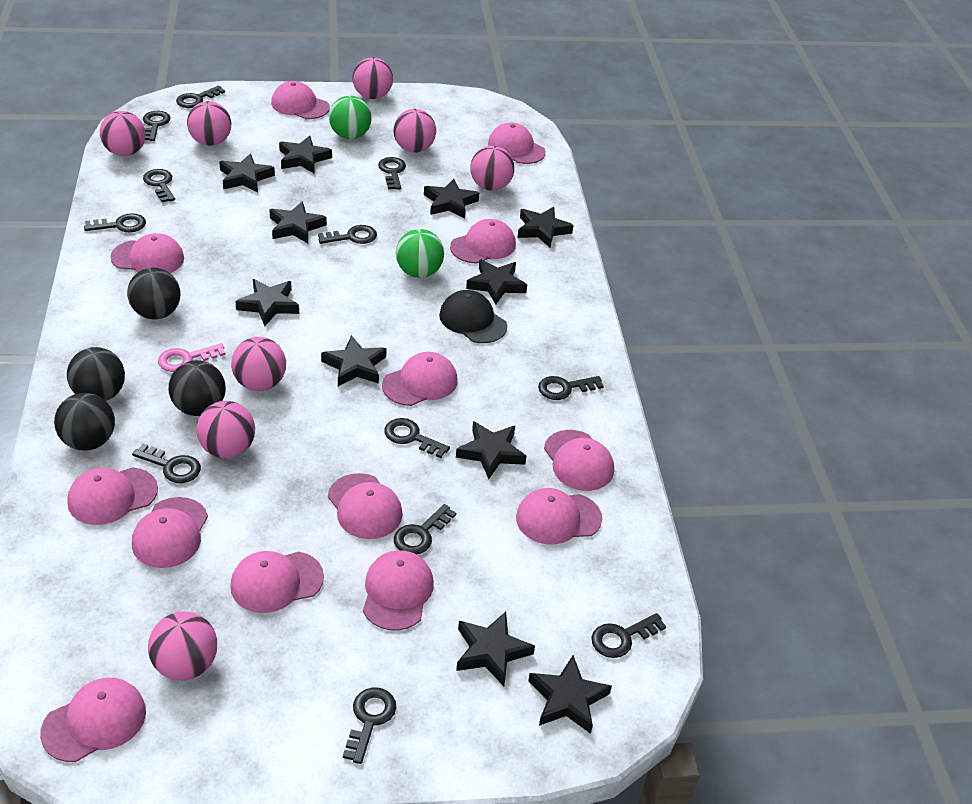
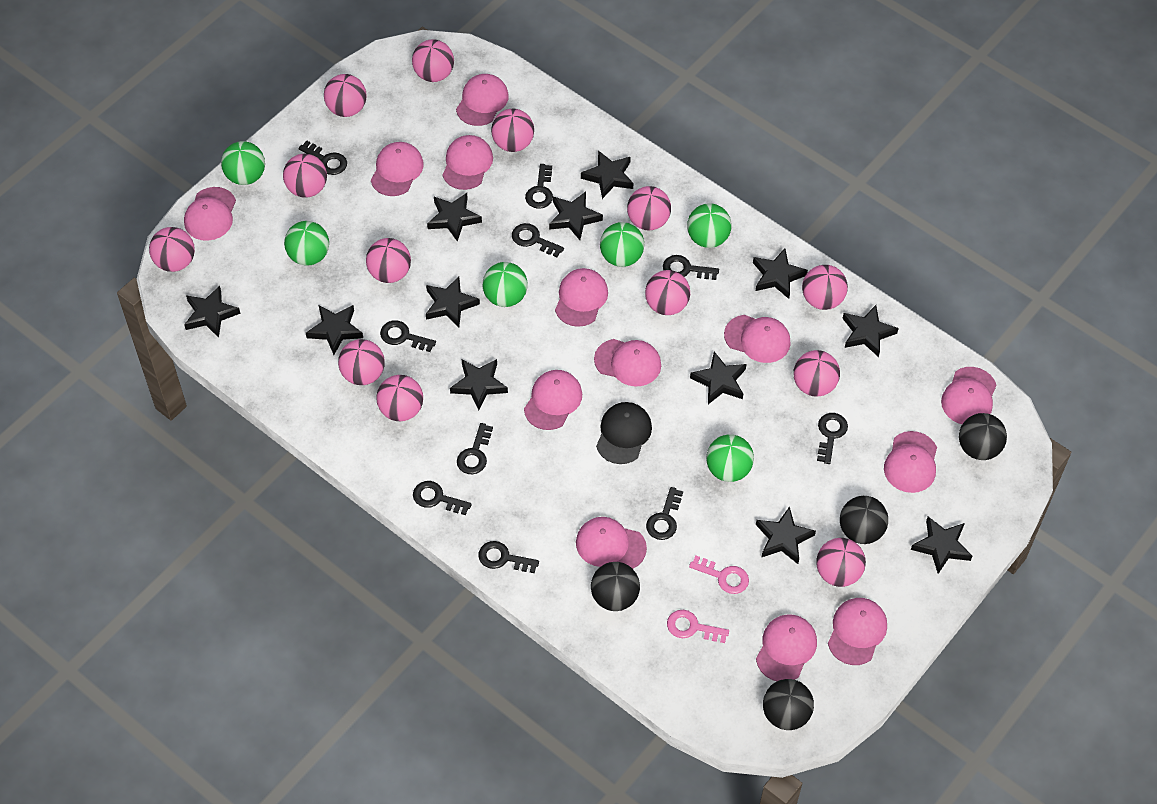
black key: [84,213,146,232] [132,444,201,483] [143,111,171,141] [143,169,175,202] [176,86,225,108] [318,225,377,244] [343,687,396,764] [378,157,406,190] [384,418,450,458] [394,504,456,555] [538,376,604,400] [591,613,666,658] = 12 -> [299,141,347,175] [380,320,436,352] [413,481,472,515] [457,423,493,474] [478,541,539,573] [512,223,564,257] [525,164,553,209] [646,487,683,540] [663,255,719,280] [817,413,848,464] = 10
black star: [219,154,275,193] [235,279,299,326] [269,201,327,243] [279,136,332,174] [321,335,387,386] [424,179,479,218] [456,421,526,479] [456,612,535,686] [466,260,527,304] [518,207,574,248] [528,655,612,734] = 11 -> [184,286,240,338] [306,305,363,355] [426,276,480,327] [427,193,482,242] [450,359,508,410] [549,192,603,240] [581,150,633,199] [690,351,747,404] [753,248,808,299] [756,506,816,564] [842,305,899,357] [911,517,972,574] = 12
green ball: [329,96,372,139] [396,229,444,278] = 2 -> [221,141,265,185] [284,221,329,266] [483,262,528,307] [600,222,644,267] [687,203,732,248] [706,434,754,482] = 6
pink ball: [100,111,146,156] [148,611,217,681] [187,101,231,146] [197,401,255,458] [231,337,286,391] [352,57,393,99] [393,109,436,152] [470,146,514,191] = 8 -> [149,227,195,272] [283,154,327,198] [324,74,367,117] [338,339,385,385] [366,238,411,283] [376,375,423,421] [412,39,454,82] [491,109,534,152] [627,186,671,230] [645,270,690,315] [794,350,840,397] [802,265,848,310] [816,538,866,587] = 13
pink key: [158,343,226,372] = 1 -> [667,610,729,643] [689,555,749,594] = 2

